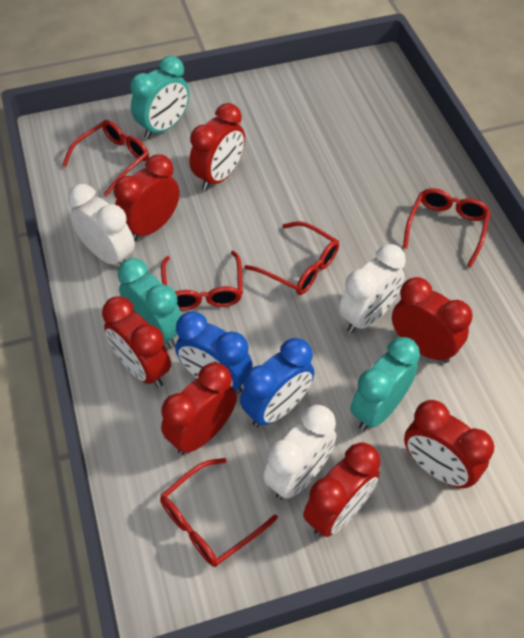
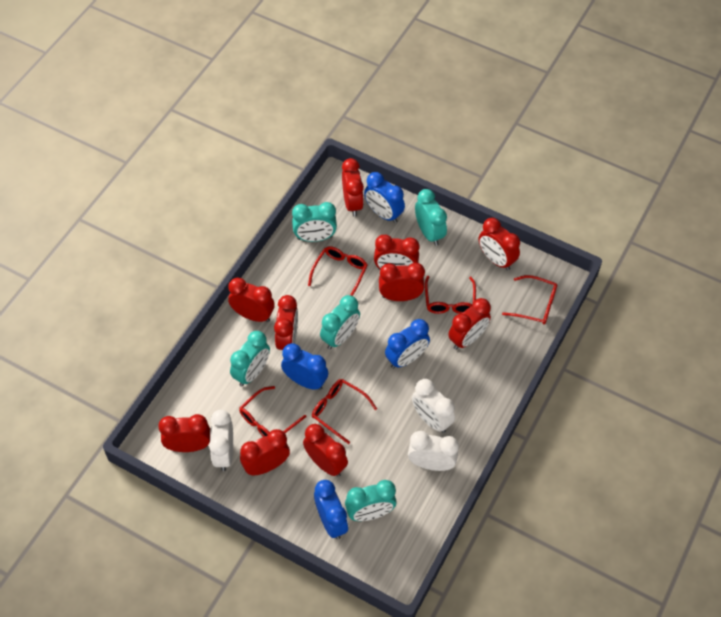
blue clock: [175,311,252,394] [240,338,314,427] = 2 -> [281,343,328,390] [314,480,348,539] [364,172,405,223] [385,319,430,369] = 4
red clock: [102,296,171,388] [114,154,180,241] [161,362,237,455] [190,103,245,191] [303,442,380,537] [392,277,473,363] [404,400,494,488] = 7 -> [158,414,210,452] [228,278,275,322] [240,429,290,475] [274,295,298,350] [303,424,348,477] [342,158,364,217] [374,235,419,270] [379,263,425,301] [448,298,491,350] [479,218,520,270] = 10
turquoise clock: [118,258,182,348] [130,56,189,139] [350,337,420,431] = 3 -> [230,331,270,387] [292,202,337,242] [320,295,360,349] [345,480,397,521] [415,189,447,246] = 5

